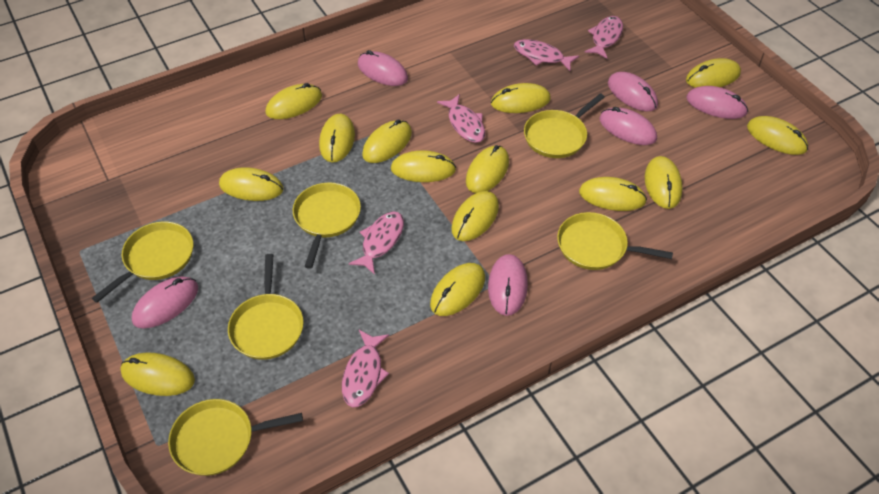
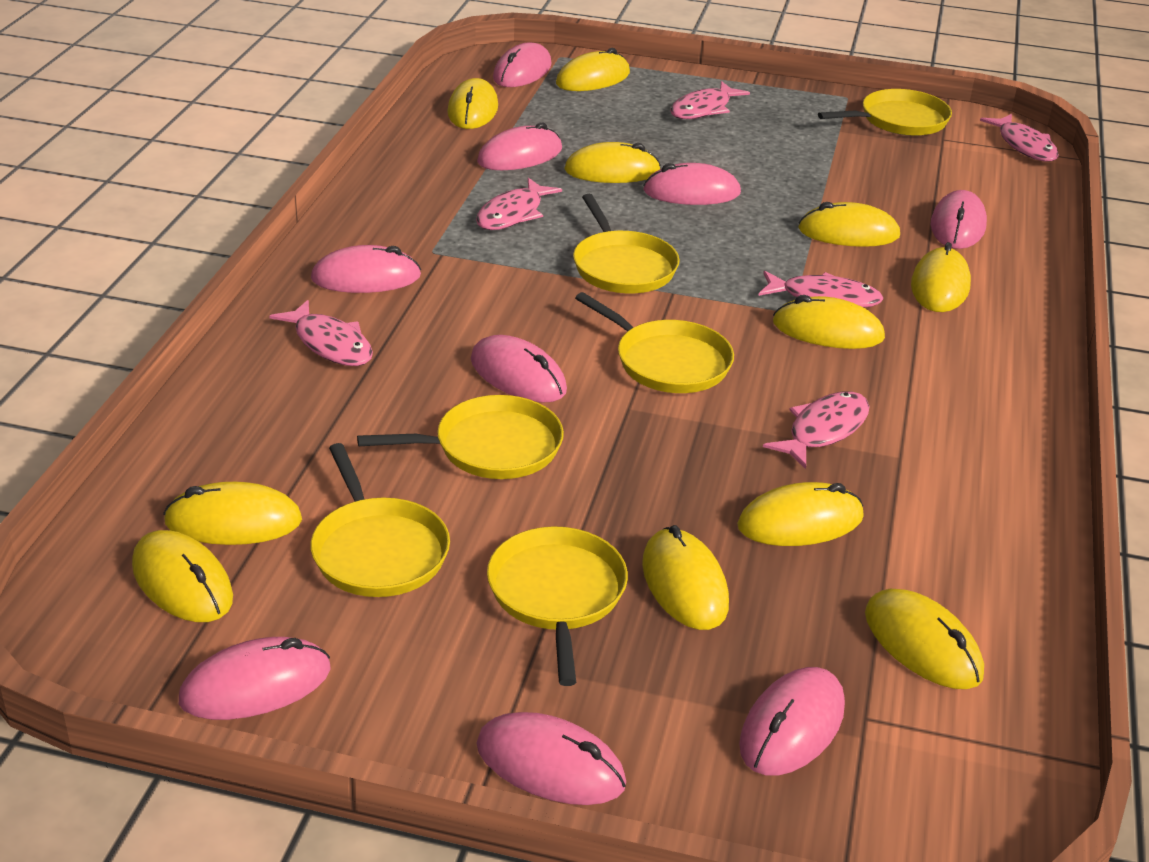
pink fish: [342,330,389,407] [349,211,404,275] [437,94,485,143] [514,39,579,71] [584,16,623,59] = 5 -> [269,300,373,366] [476,178,562,230] [670,81,750,119] [759,271,884,308] [763,391,870,469] [980,114,1059,162] = 6
pink mouse: [132,276,198,328] [358,50,408,86] [488,254,528,316] [599,107,657,145] [608,72,658,111] [686,86,748,119] = 6 -> [179,637,331,720] [311,245,421,293] [471,335,567,403] [476,712,626,805] [477,122,562,170] [493,42,551,87] [643,163,741,205] [739,667,845,776] [931,190,987,249] = 9
yellow mouse: [120,352,195,396] [219,167,284,201] [265,83,322,119] [319,114,355,163] [362,120,412,163] [391,150,456,182] [430,263,485,316] [451,191,499,241] [466,145,509,193] [491,83,551,113] [579,177,647,211] [645,156,683,209] [686,58,741,88] [747,116,808,155] = 14 -> [132,530,233,622] [163,482,302,545] [448,78,498,129] [556,48,630,91] [564,142,661,183] [642,525,729,630] [737,482,864,546] [773,295,885,349] [798,202,900,247] [865,589,984,689] [911,242,971,312] = 11

